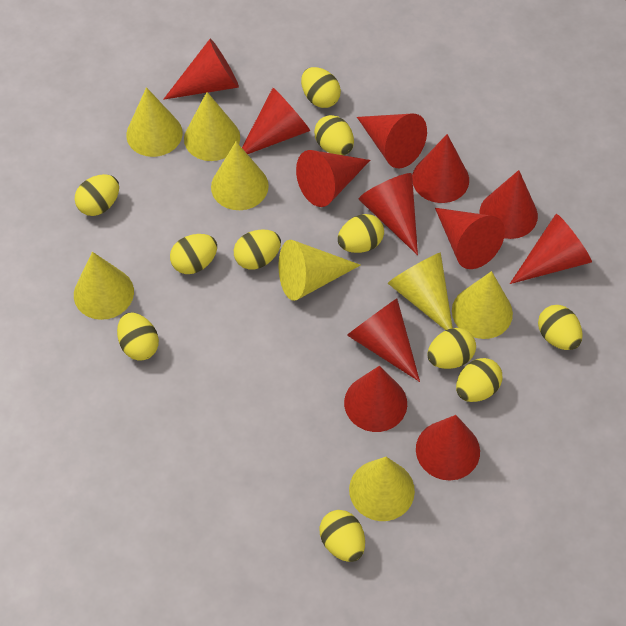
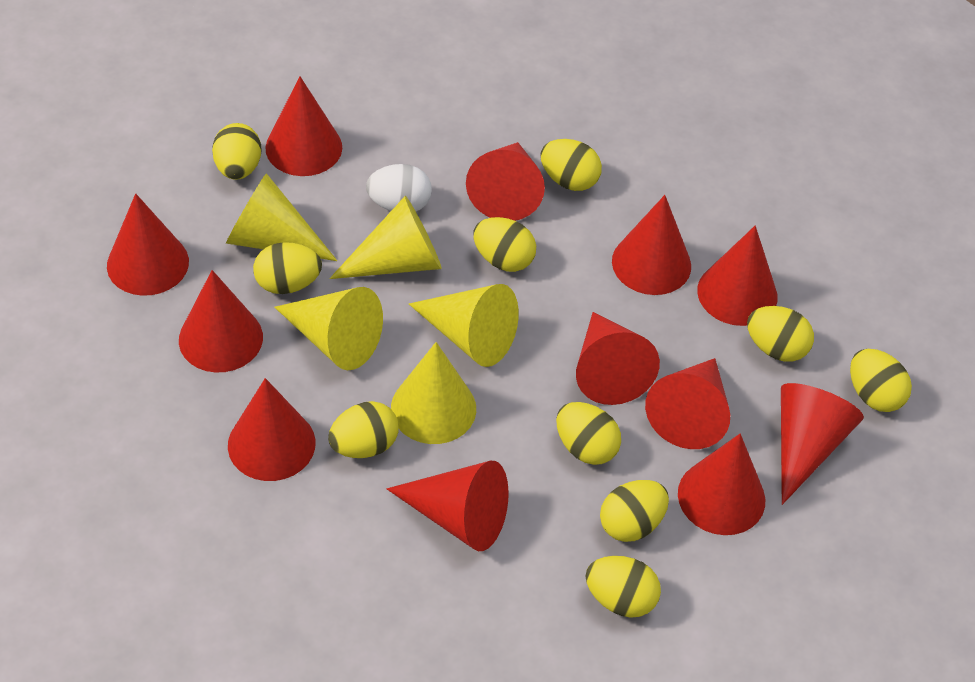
white egg: none = 0 -> [366,164,432,211] = 1
yellow cone: [74,252,134,320] [126,87,183,157] [184,92,240,161] [211,142,269,210] [278,240,361,301] [349,457,415,521] [388,253,453,330] [452,271,513,339] = 8 -> [226,173,337,261] [274,287,383,370] [329,196,442,279] [391,342,476,444] [409,284,519,367] = 5
yellow egg: [75,174,119,216] [117,312,159,361] [170,234,217,274] [234,229,281,269] [301,67,341,108] [314,115,354,155] [320,510,365,562] [338,214,384,253] [428,328,476,369] [456,358,503,402] [538,305,583,350] = 11 -> [212,123,262,180] [253,242,322,294] [328,401,399,458] [473,217,536,272] [541,139,602,191] [556,402,621,465] [586,556,661,618] [600,480,669,542] [747,306,814,362] [850,349,912,412] = 10

